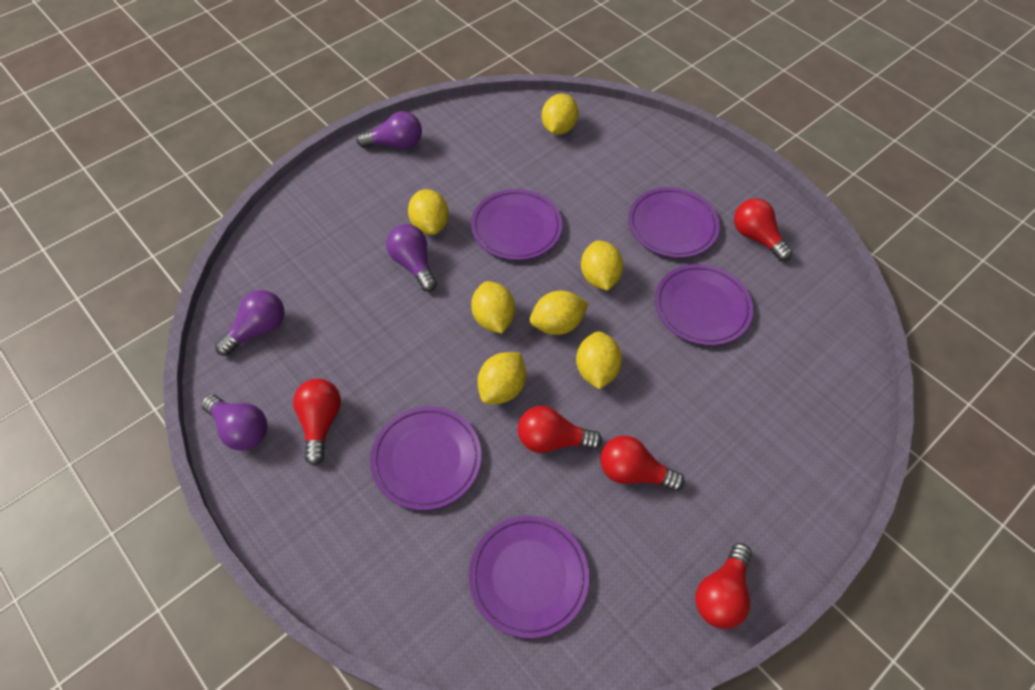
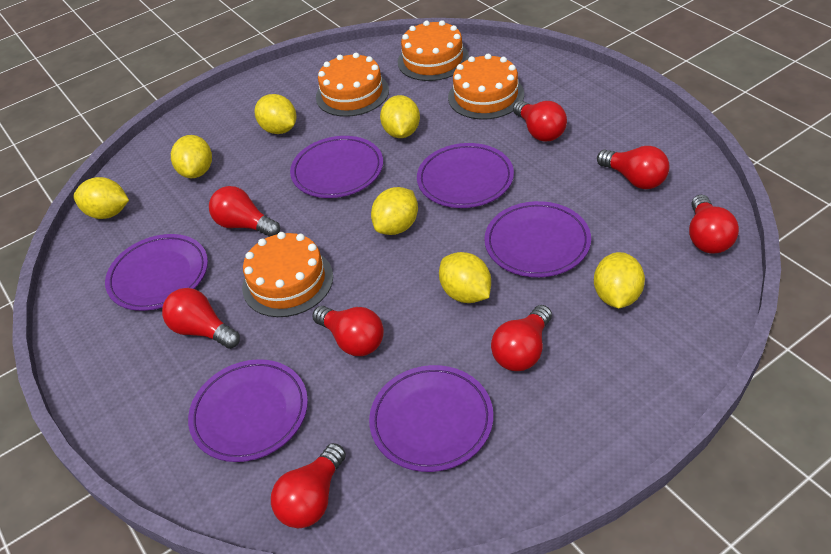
orange cake: none = 0 -> [242,232,333,317] [316,53,389,117] [398,20,469,81] [448,54,524,120] = 4
purple light bulb: [201,394,267,451] [215,290,285,356] [357,111,422,149] [386,224,437,292] = 4 -> none = 0
purple plate: [370,406,481,510] [469,516,589,638] [471,189,562,260] [628,187,720,258] [655,264,753,346] = 5 -> [105,234,208,311] [188,359,308,462] [290,136,383,198] [369,365,493,472] [417,143,514,208] [484,201,591,277] = 6
red light bulb: [293,379,341,466] [518,406,602,453] [600,436,685,491] [696,543,752,629] [734,198,793,261] = 5 -> [162,288,240,349] [209,186,280,237] [271,443,346,528] [312,306,384,356] [491,305,552,371] [513,100,567,141] [597,146,670,189] [689,195,739,254] = 8

